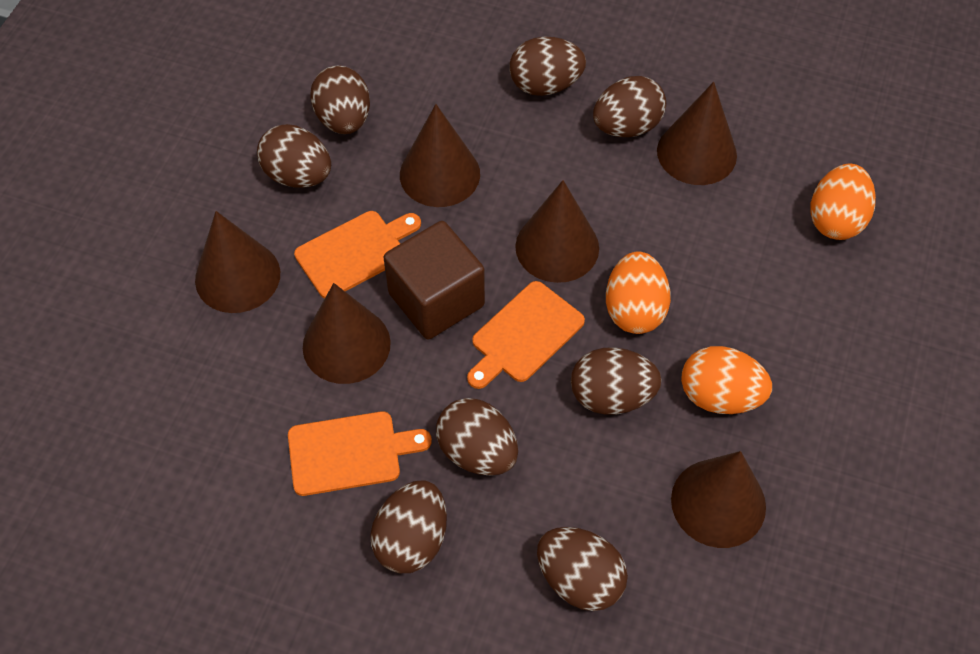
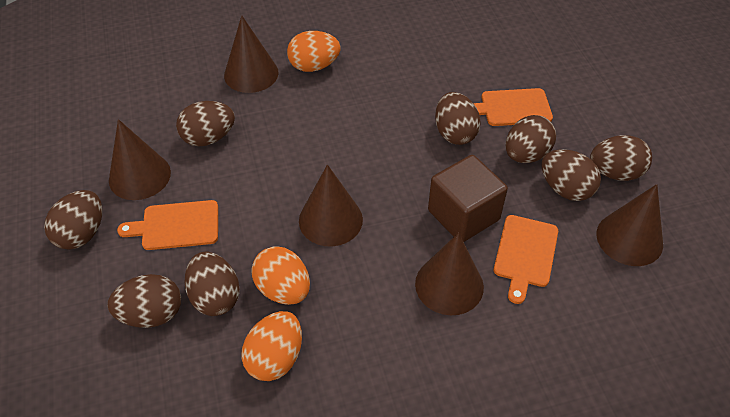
brown cone: [195,211,280,313] [303,283,391,384] [400,104,480,207] [515,180,599,283] [657,82,737,185] [671,451,766,548] = 6 -> [109,119,171,200] [224,15,278,93] [299,165,363,246] [415,233,484,315] [596,184,663,266] = 5

